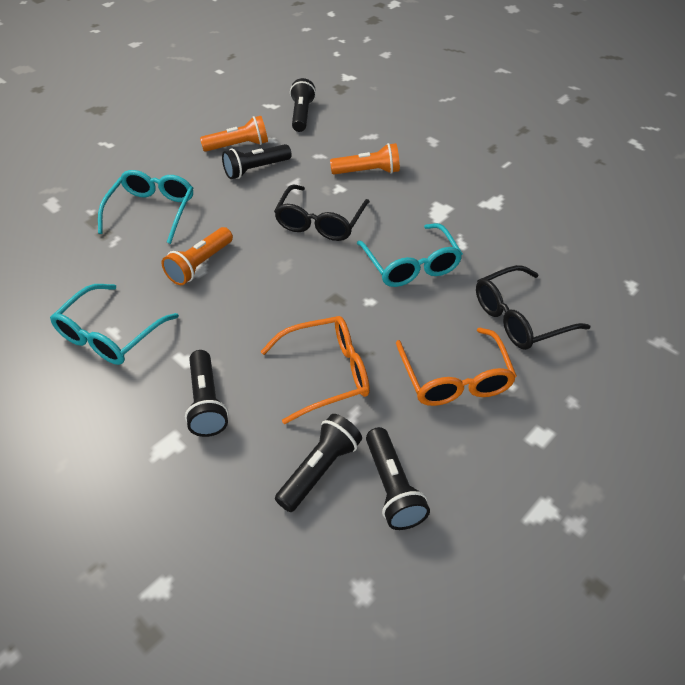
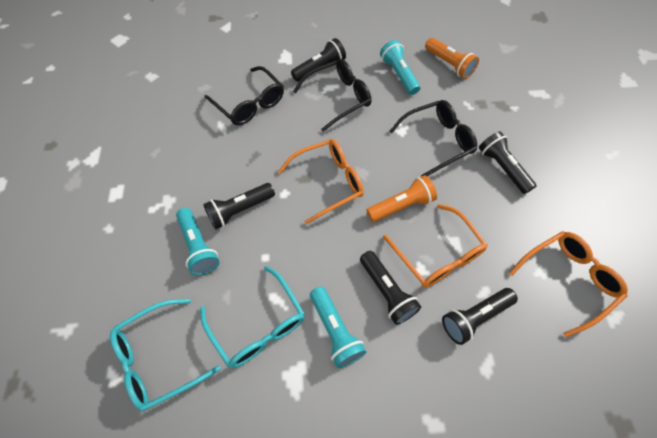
black glasses: [274,184,370,241] [476,265,590,350] = 2 -> [204,66,284,125] [293,59,371,132] [389,100,477,177] = 3
orange flashlight: [162,227,233,285] [200,116,268,152] [330,143,400,174] = 3 -> [366,175,437,222] [425,38,479,79] = 2
orange glasses: [260,316,370,424] [396,327,517,406] = 2 -> [278,139,364,225] [383,204,487,288] [509,231,628,337] = 3
turquoise flashlight: none = 0 -> [176,208,219,276] [310,287,366,368] [380,40,420,95] = 3
turquoise glasses: [50,284,179,365] [98,170,193,244] [357,223,463,287] = 3 -> [110,299,221,412] [200,266,305,368] = 2

